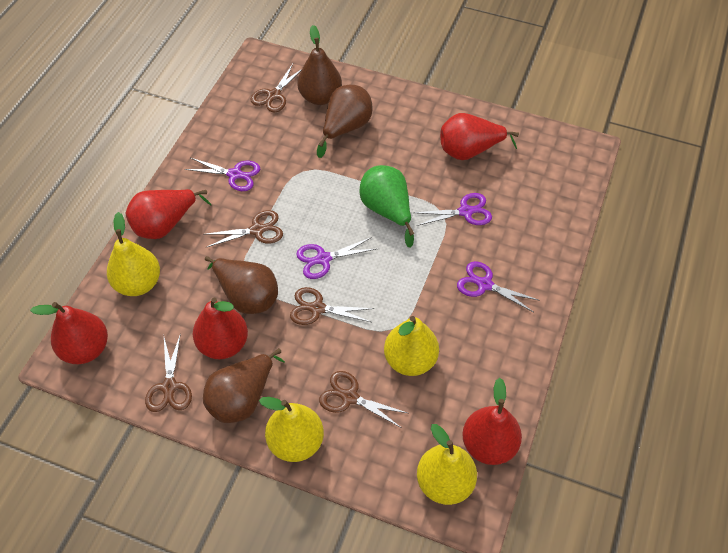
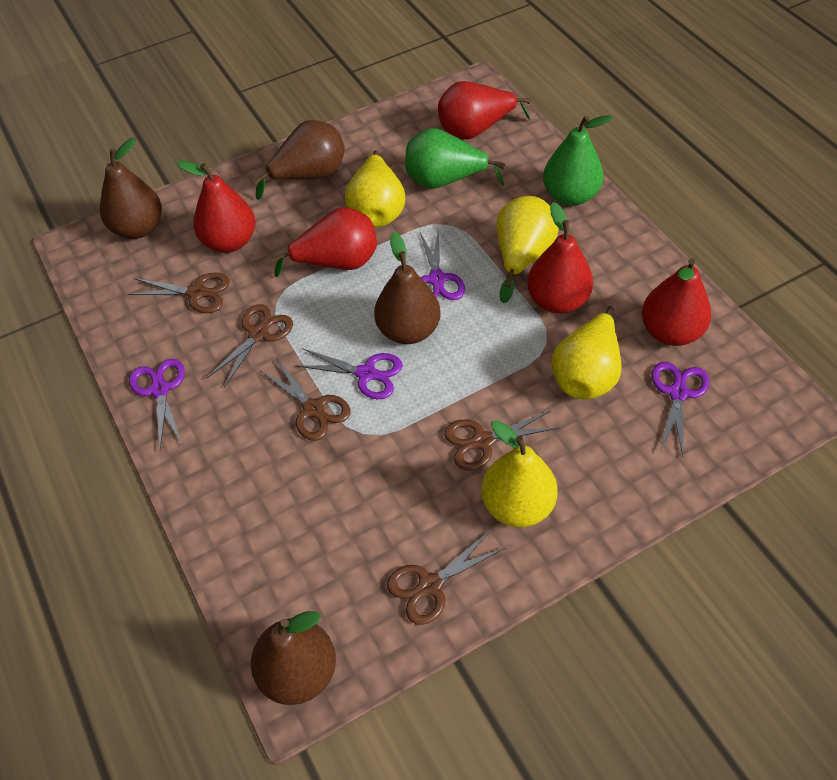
green pear: [359,165,414,248] = 1 -> [405,128,505,189] [543,115,613,206] = 2

